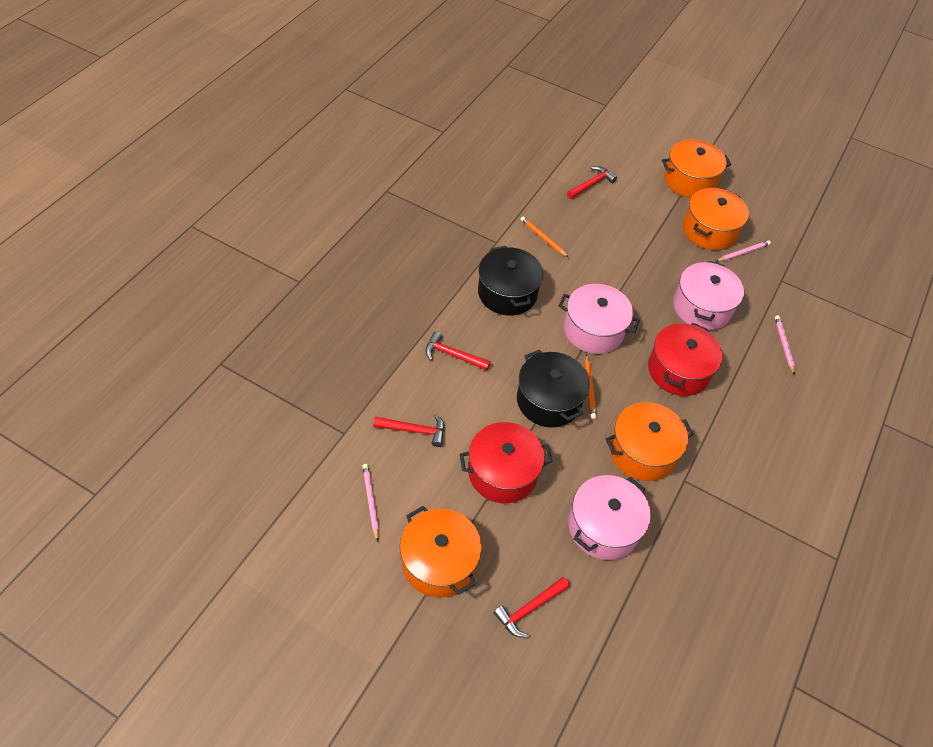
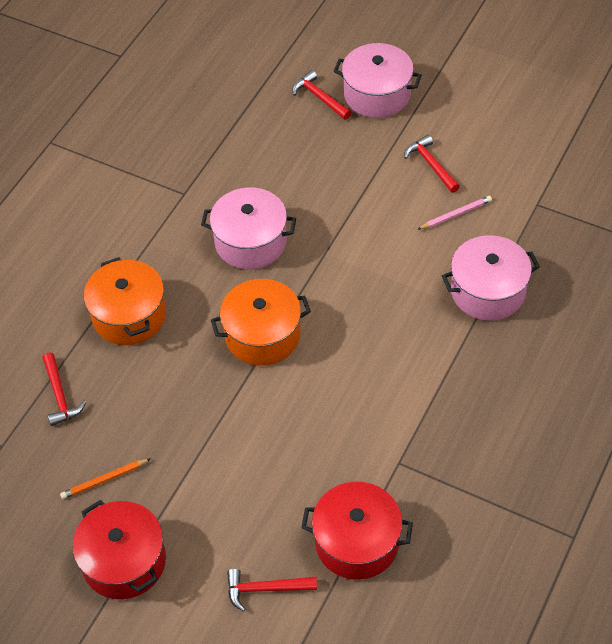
black pot: [478,246,543,316] [517,350,590,428] = 2 -> none = 0
orange pencil: [521,217,568,257] [585,355,596,419] = 2 -> [60,459,150,499] = 1
orange pot: [400,506,482,598] [606,402,694,481] [662,139,731,198] [683,188,749,250] = 4 -> [84,257,166,345] [211,279,311,366] = 2
pink pencil: [362,464,379,542] [716,240,771,261] [775,316,795,375] = 3 -> [417,196,492,230] = 1

